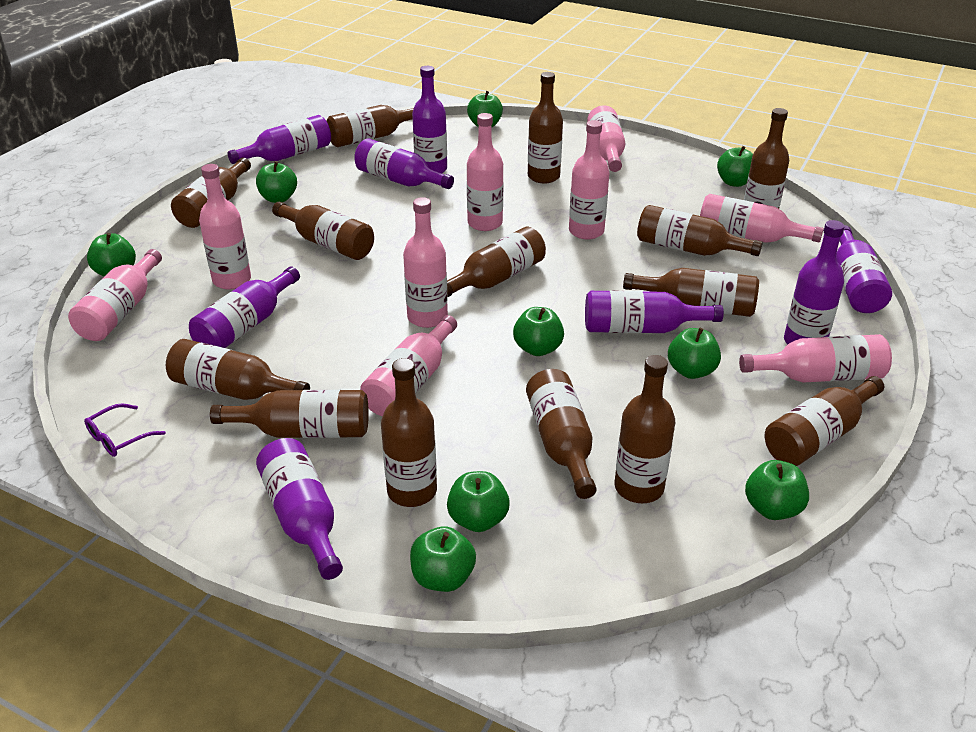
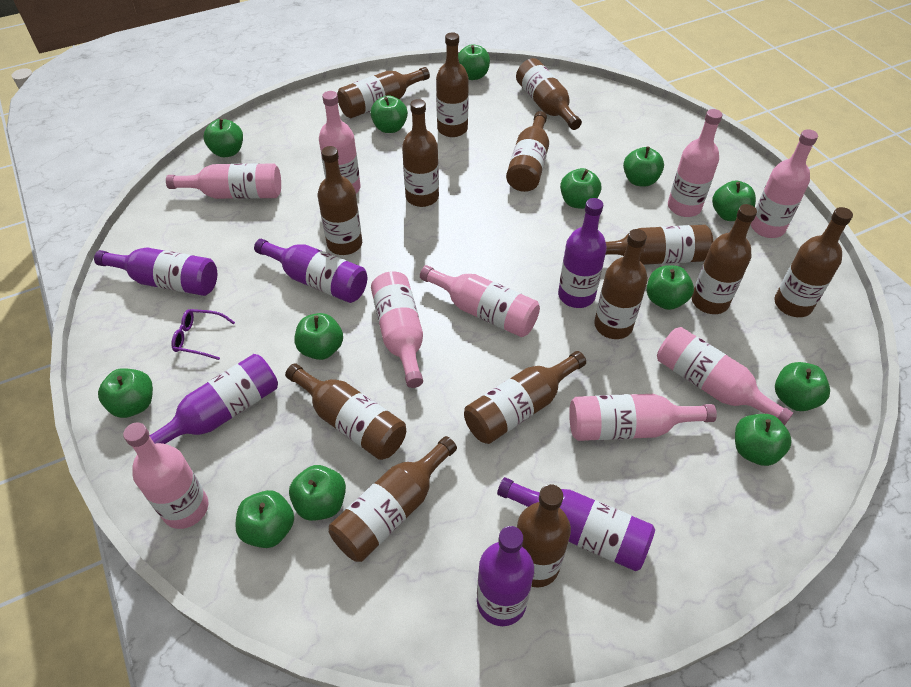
green apple: [87,233,136,276] [256,161,297,203] [410,526,476,592] [447,471,510,532] [467,91,503,128] [513,307,564,356] [668,328,721,379] [717,146,753,187] [745,460,809,520] = 9 -> [98,368,153,418] [204,118,243,157] [235,490,294,548] [289,465,346,521] [295,313,343,360] [370,95,408,133] [458,44,490,80] [560,168,601,209] [623,147,664,187] [647,265,694,310] [712,180,756,221] [735,414,792,466] [775,362,830,411] = 13
purple bottle: [189,267,300,348] [228,115,331,164] [256,438,343,580] [354,138,454,189] [412,66,447,173] [585,291,724,333] [784,220,845,344] [836,225,892,313] = 8 -> [94,247,217,296] [150,354,278,444] [254,239,367,303] [477,526,534,626] [497,477,655,571] [558,198,607,308] = 6

